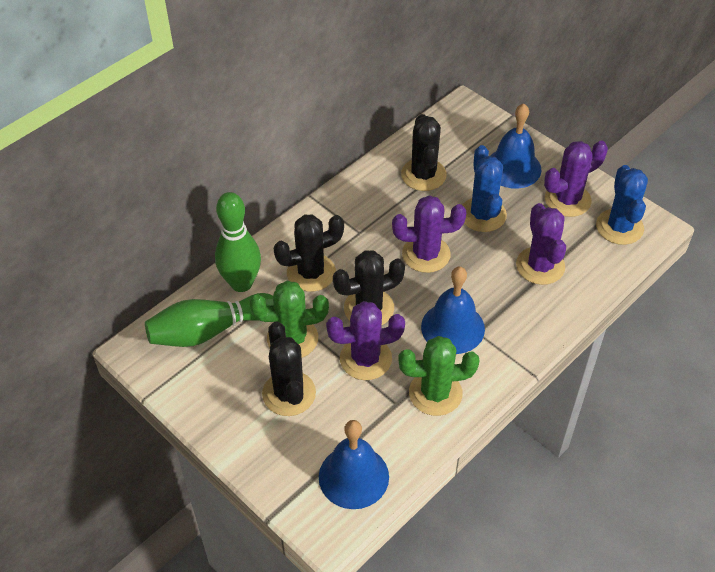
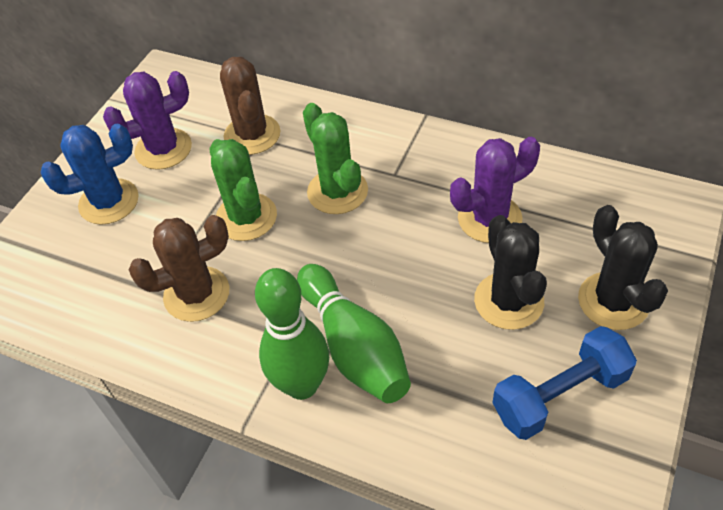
black cactus: [262,321,316,416] [274,215,344,292] [333,250,405,325] [401,114,447,191] = 4 -> [474,215,547,330] [578,205,668,330] = 2
blue bell: [319,420,389,509] [421,266,485,354] [490,103,542,189] = 3 -> none = 0
blue cactus: [463,145,507,232] [596,165,648,245] = 2 -> [41,124,139,225] = 1
blue dumbbell: none = 0 -> [492,326,637,440] = 1
brown cactus: none = 0 -> [129,215,229,322] [220,57,281,155] = 2
purple cactus: [326,301,405,380] [392,195,466,273] [516,203,566,285] [544,141,608,217] = 4 -> [103,71,192,170] [450,137,540,243] = 2

